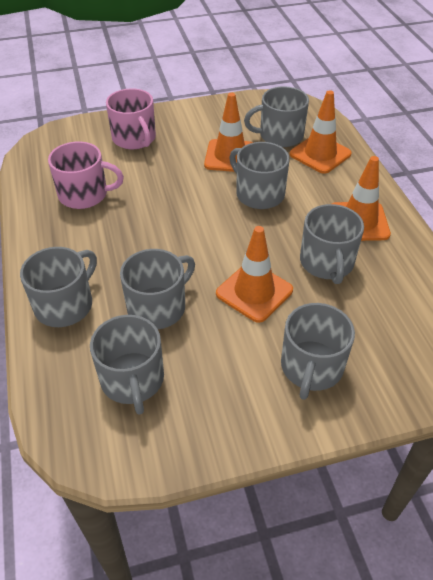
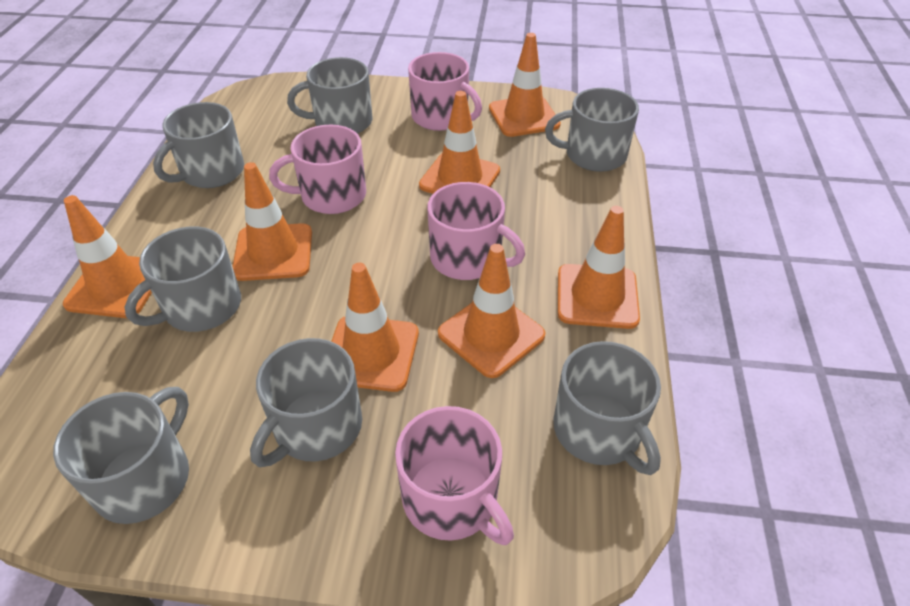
orange traffic cone: [204,93,253,172] [216,226,293,323] [289,90,352,174] [332,156,391,241] = 4 -> [63,195,152,318] [232,162,312,281] [331,263,419,392] [419,91,500,194] [438,244,545,378] [489,33,561,137] [558,206,640,329] = 7
pink mug: [48,141,124,209] [106,88,156,149] = 2 -> [269,125,366,214] [395,406,514,545] [408,52,482,131] [427,182,525,280] = 4

